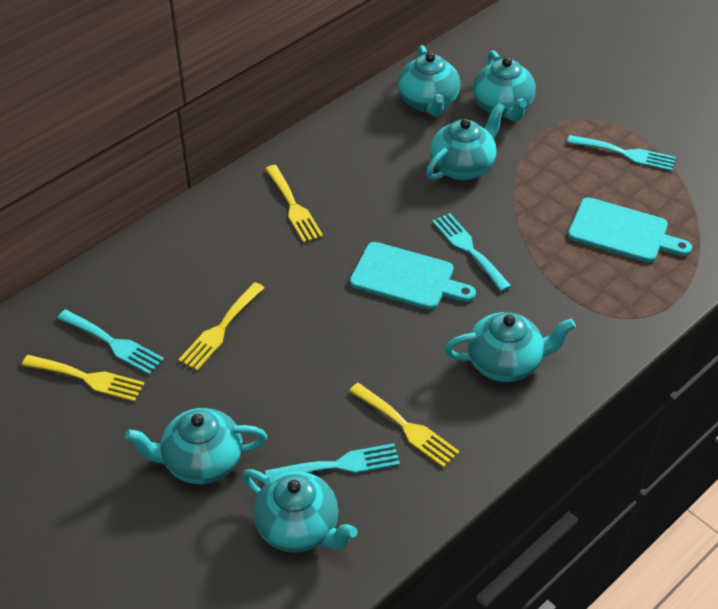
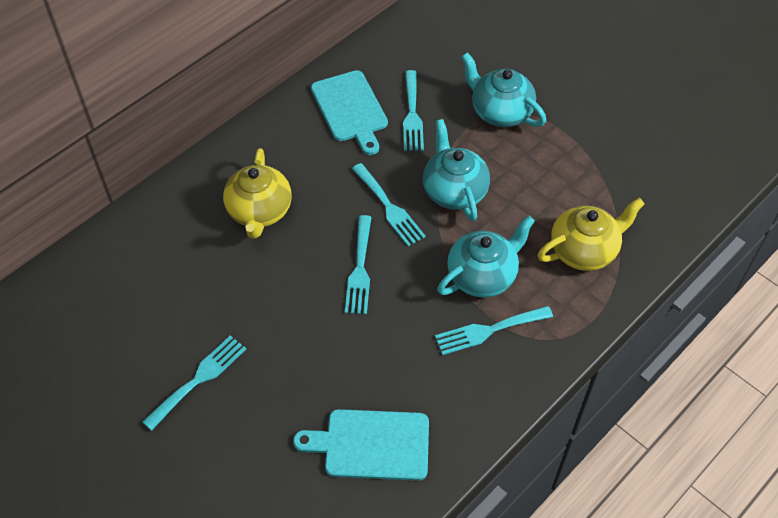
turquoise fork: [57,310,164,375] [265,443,400,479] [432,213,511,292] [567,135,676,171] = 4 -> [142,335,246,431] [345,215,372,314] [352,163,426,246] [403,70,424,151] [435,306,553,355] = 5
turquoise teapot: [125,408,267,484] [242,469,358,553] [398,45,460,117] [426,103,505,180] [445,312,576,382] [473,50,536,121] = 6 -> [423,119,490,221] [437,216,535,297] [461,53,546,127] = 3
yellow fork: [22,355,145,402] [178,282,264,371] [265,165,323,243] [349,383,460,468] = 4 -> none = 0
yellow teapot: none = 0 -> [223,148,292,239] [537,198,644,271] = 2

